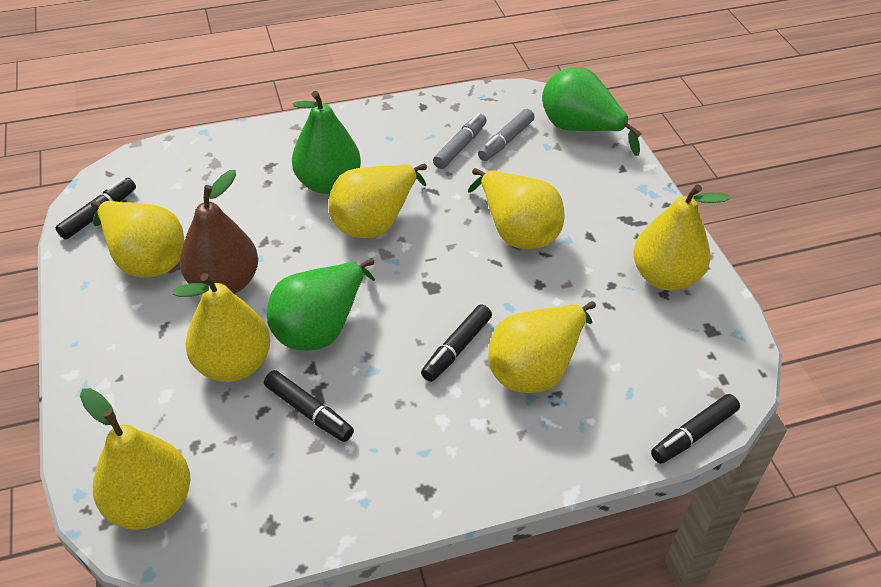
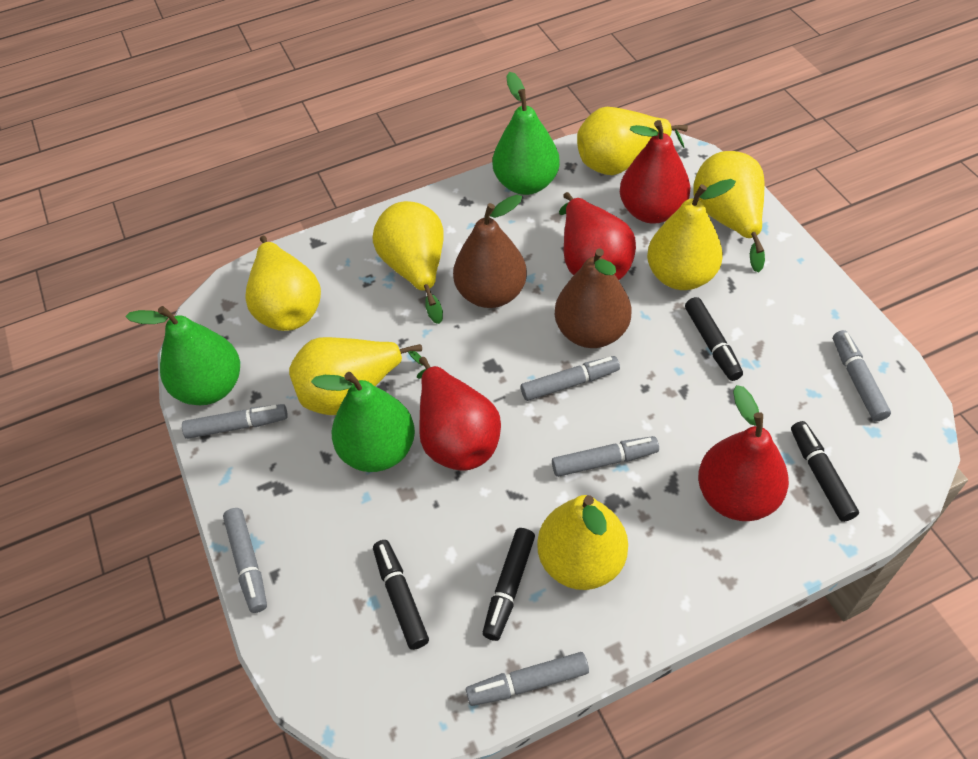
brown pear: [180,170,258,294] = 1 -> [453,195,527,308] [555,248,632,348] = 2
grey marker: [433,113,487,169] [478,109,535,161] = 2 -> [182,404,288,439] [223,508,267,613] [466,652,589,706] [521,356,620,401] [552,436,659,477] [833,330,891,421] = 6
red pear: none = 0 -> [417,357,501,471] [559,192,636,280] [620,120,690,224] [698,385,789,521] = 4

